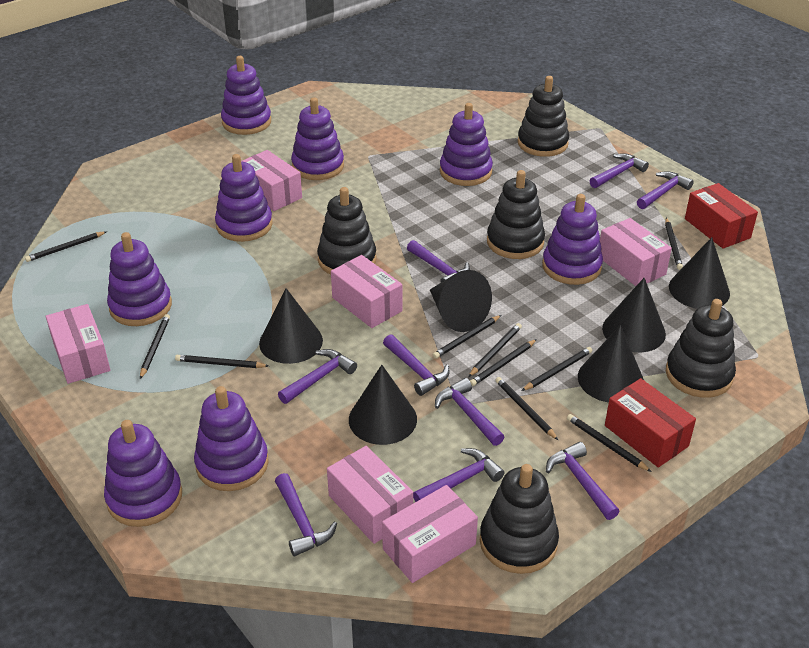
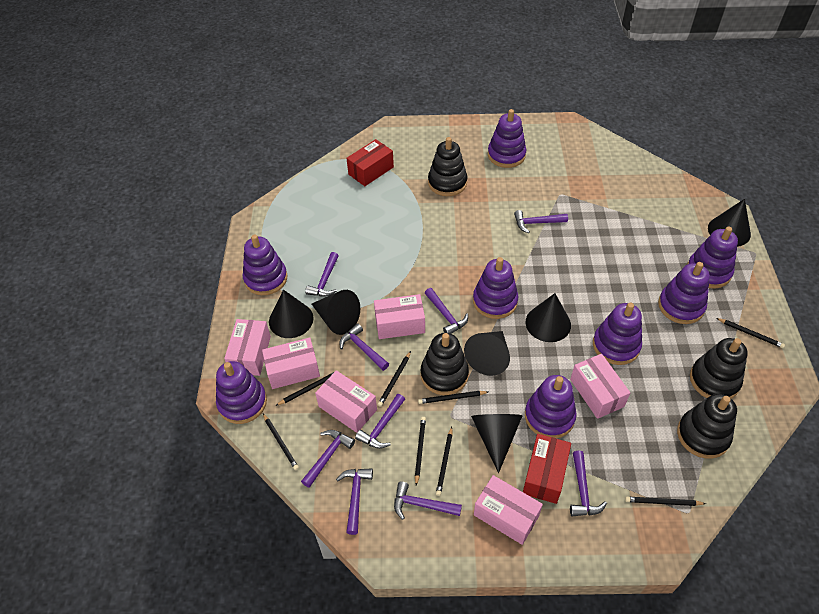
black pencil: [25,231,107,262] [140,314,170,379] [175,355,268,368] [433,315,501,359] [468,323,522,377] [470,339,537,386] [495,377,558,440] [521,347,592,391] [567,414,651,472] [665,218,683,270] = 10 -> [263,413,299,470] [276,372,334,406] [378,351,411,407] [415,417,426,486] [418,391,488,404] [436,427,453,496] [625,497,706,506] [716,318,785,348] = 8
black stacking toy: [317,187,376,275] [480,464,559,574] [487,170,545,259] [518,76,569,157] [666,299,736,398] = 5 -> [421,333,469,395] [428,137,467,196] [677,394,737,459] [690,338,748,399] = 4

